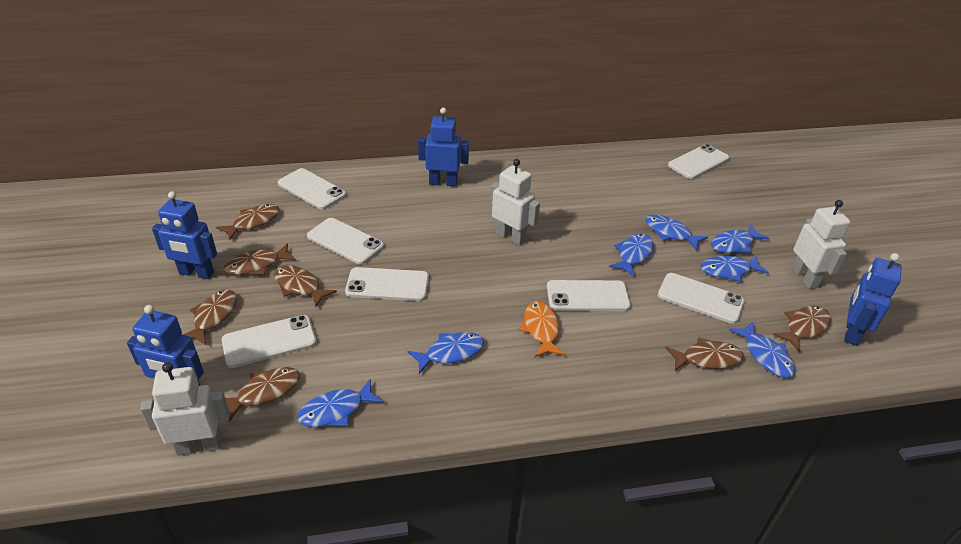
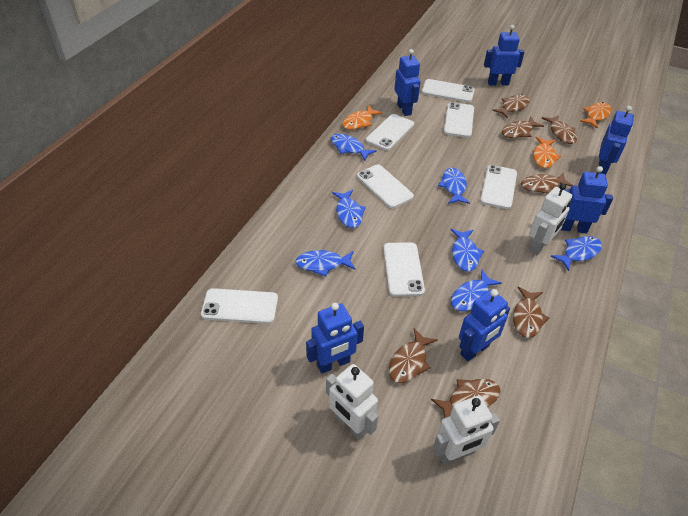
blue robot: [127,305,204,386] [152,191,217,279] [418,108,469,187] [844,253,902,346] = 4 -> [306,303,364,374] [394,49,421,116] [459,289,510,361] [484,25,524,86] [561,166,613,233] [599,106,634,175] = 6
orange fish: [519,301,565,357] = 1 -> [342,105,383,130] [533,137,561,168] [580,102,611,129] = 3

